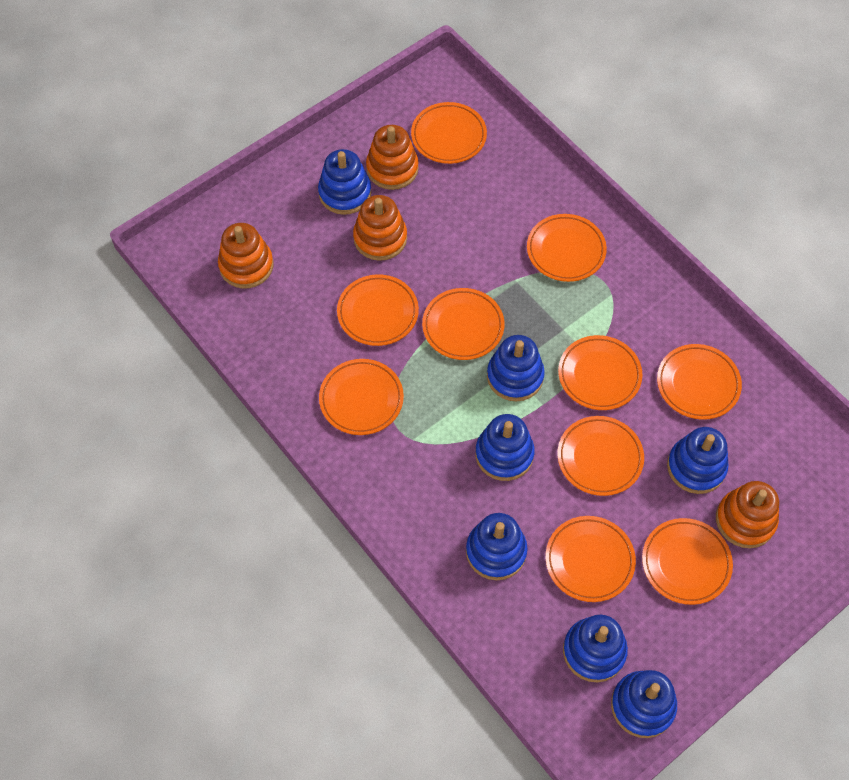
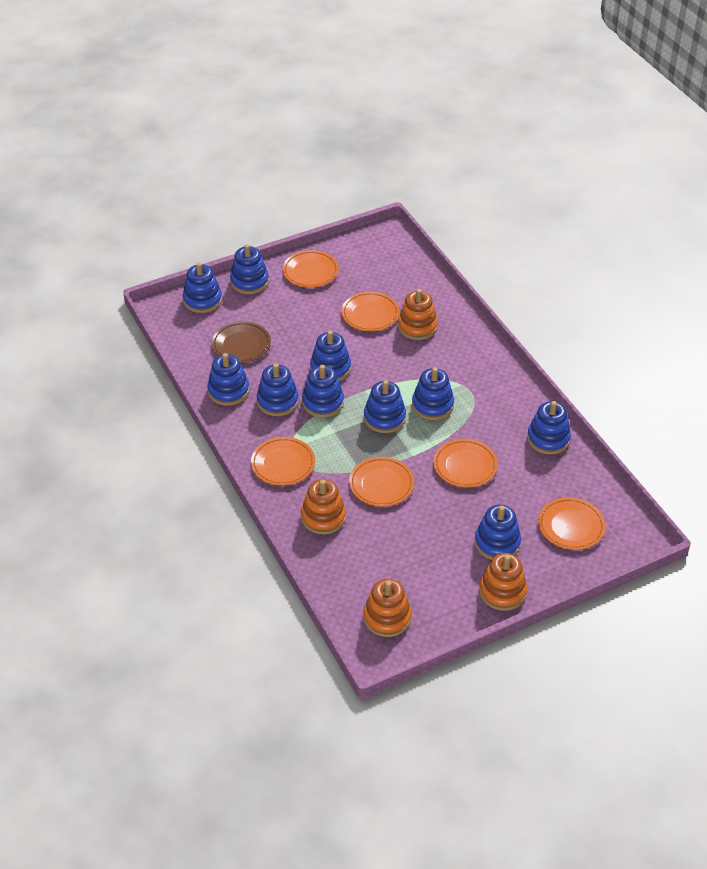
blue stacking toy: [318,149,371,215] [466,513,528,580] [475,414,535,481] [487,335,545,401] [563,615,628,682] [611,670,677,738] [667,427,729,494] = 7 -> [183,262,222,313] [207,353,249,406] [230,244,269,294] [257,363,299,416] [302,365,344,417] [310,331,351,381] [364,380,406,433] [412,367,454,420] [475,505,521,560] [527,401,571,455] = 10
brown plate: none = 0 -> [212,321,271,363] = 1
orange plate: [319,359,404,435] [337,274,419,346] [411,102,487,164] [422,288,504,360] [527,214,607,282] [545,516,636,602] [557,416,644,496] [558,335,642,410] [642,518,733,605] [657,344,742,420] = 10 -> [251,437,315,486] [283,250,339,288] [341,292,399,331] [349,457,414,507] [433,439,498,488] [538,497,605,550] = 6

